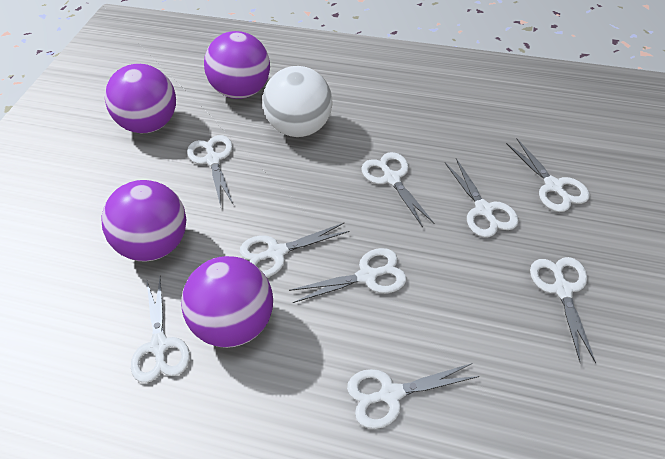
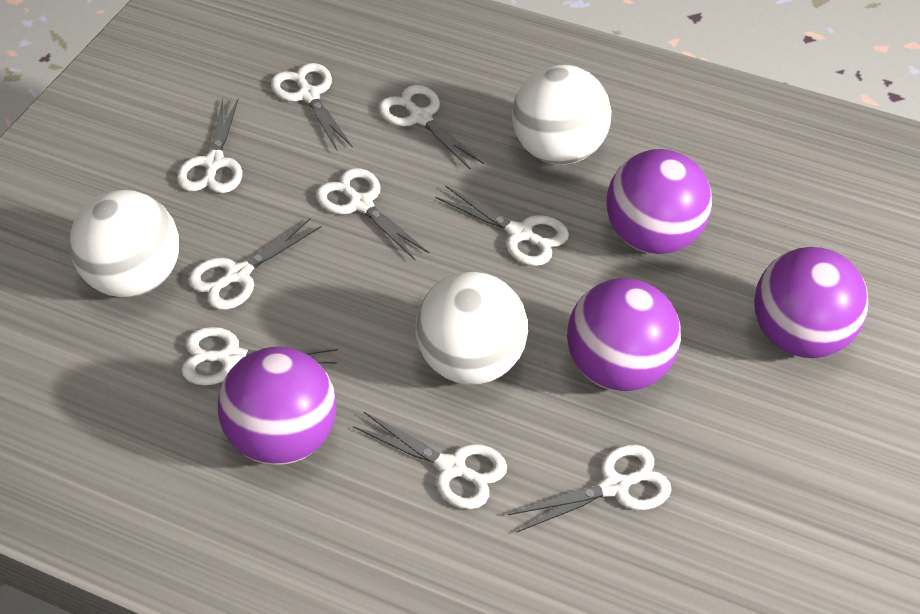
white ball: [263,66,333,137] = 1 -> [69,190,179,298] [416,272,528,385] [512,65,611,165] = 3

